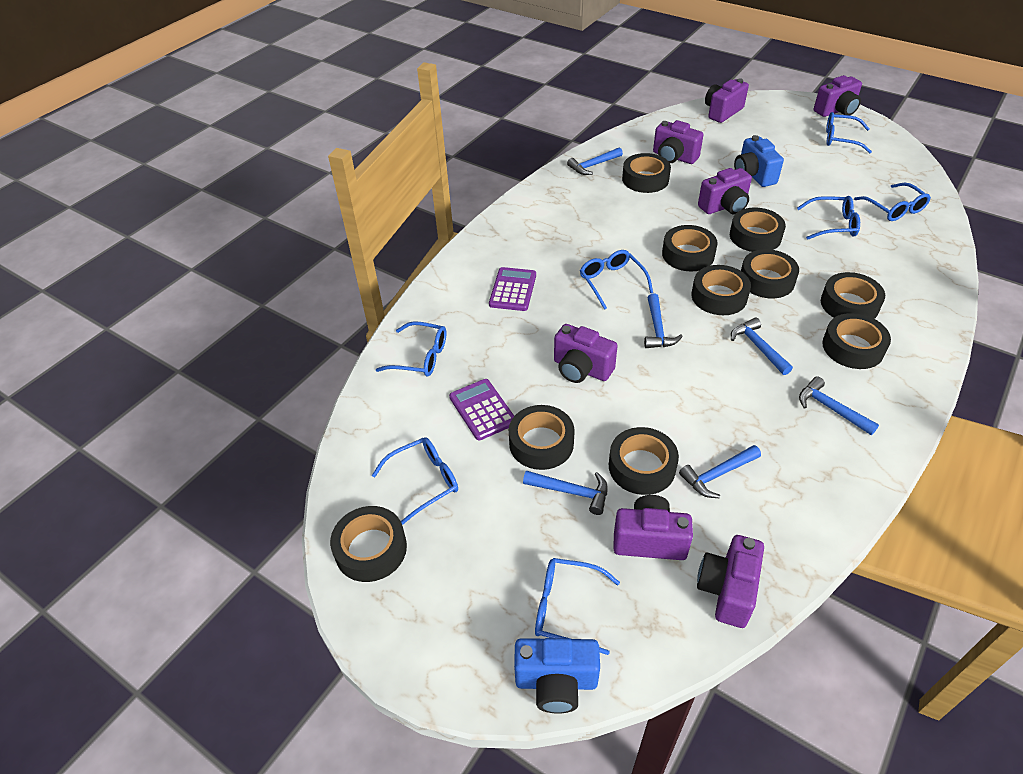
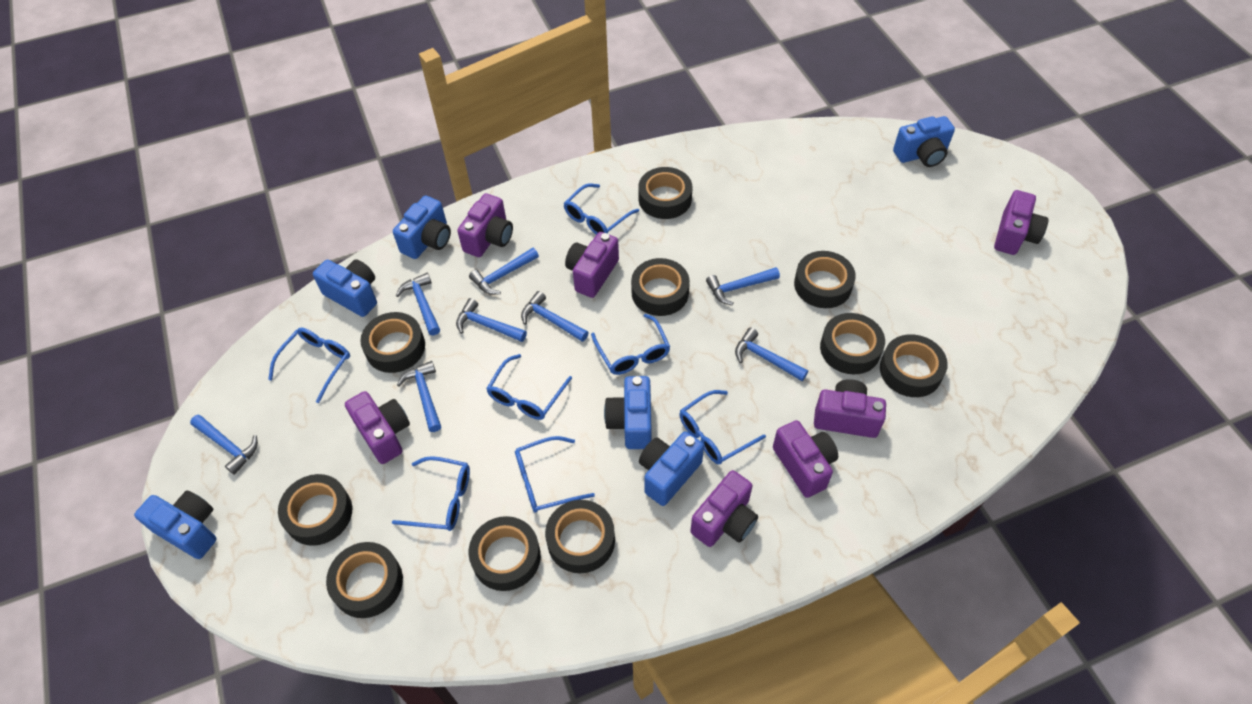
blue camera: [514,638,600,714] [734,135,784,187] = 2 -> [134,491,217,559] [313,259,377,317] [393,195,451,259] [604,376,651,449] [639,431,704,506] [893,116,955,167] = 6
blue hammer: [523,471,608,515] [567,147,623,175] [644,294,683,348] [679,445,761,498] [731,318,793,375] [799,376,879,435] = 6 -> [190,415,258,475] [396,273,440,335] [397,361,441,432] [456,298,527,342] [469,248,539,295] [521,291,589,342] [706,267,780,306] [735,328,808,381] = 8
purple calculator: [449,379,514,441] [489,267,536,311] = 2 -> none = 0

